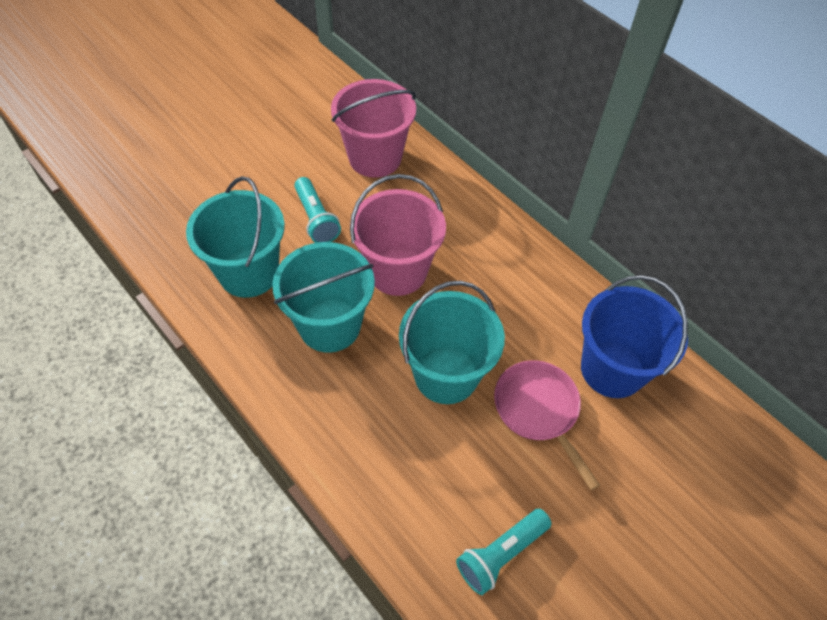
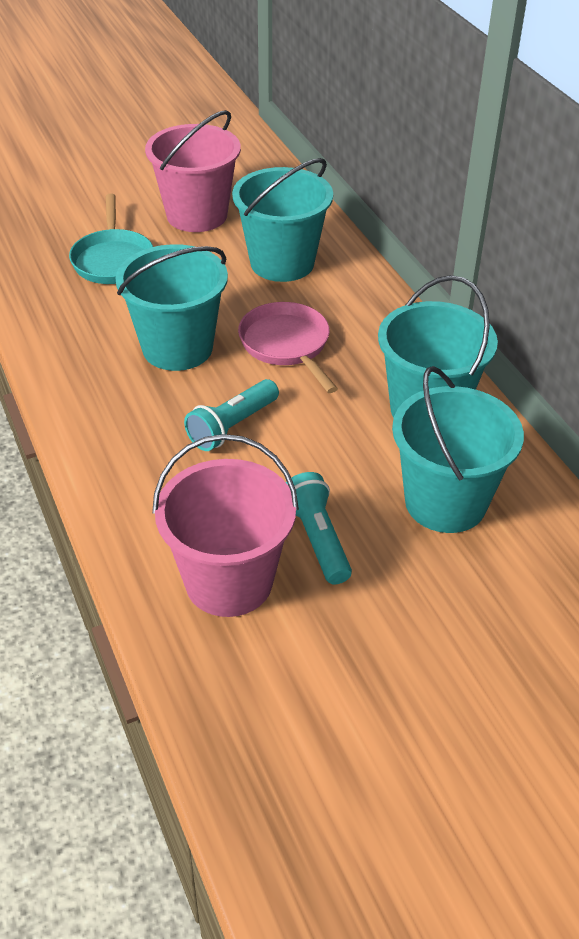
blue bucket: [581,275,688,398] = 1 -> none = 0
turquoise bucket: [186,176,285,298] [272,242,375,353] [399,281,505,404] = 3 -> [116,244,228,371] [232,158,333,282] [378,275,498,418] [392,366,524,533] = 4
turquoise pan: none = 0 -> [69,193,153,284] = 1

